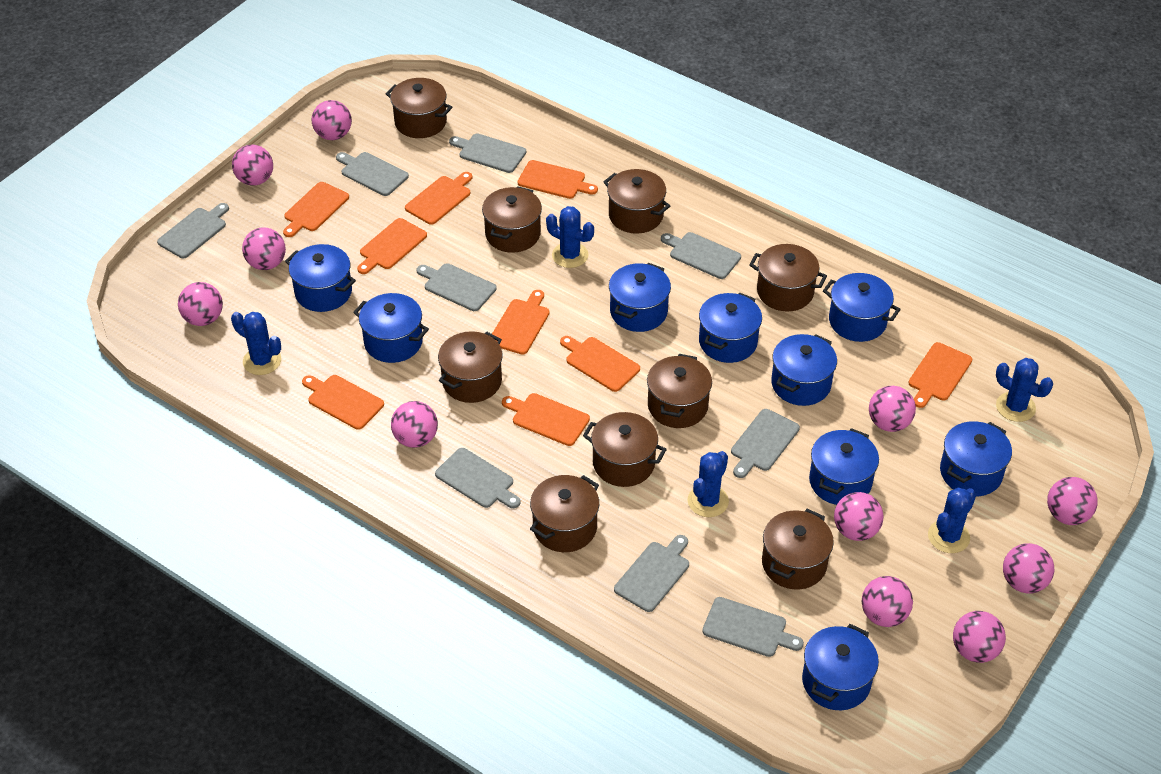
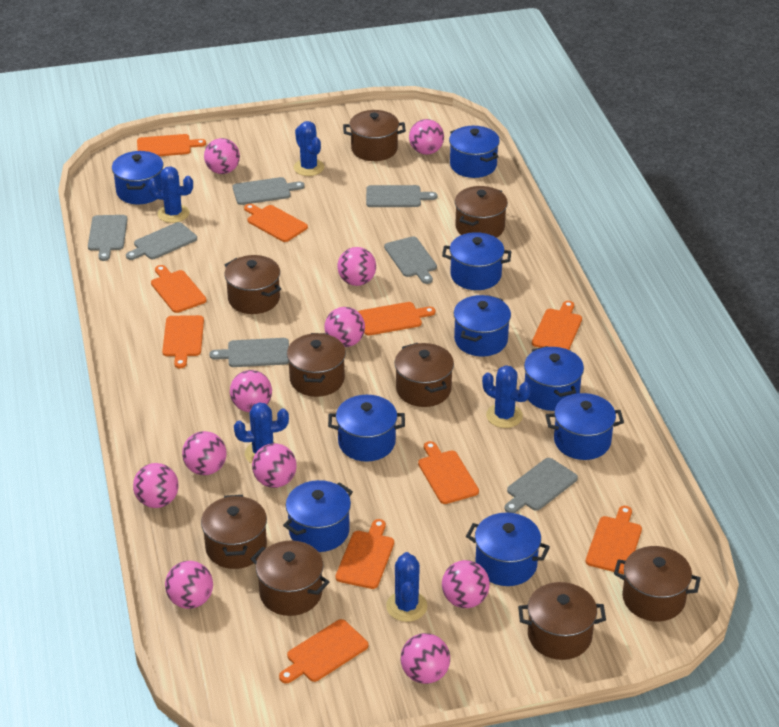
grey cutting board: [157,203,229,258] [336,152,409,196] [417,263,497,311] [435,448,520,508] [449,133,527,173] [614,535,689,612] [661,232,741,279] [702,597,804,657] [731,409,800,478] = 9 -> [88,215,128,261] [126,222,197,260] [209,338,289,367] [233,177,305,205] [366,185,438,207] [384,236,437,284] [505,458,578,513] = 7
orange cutting board: [283,182,349,237] [302,375,384,430] [357,218,427,274] [405,172,473,225] [492,290,550,355] [502,393,590,446] [517,160,598,199] [560,336,640,392] [908,342,972,408] = 9 -> [137,134,206,156] [151,265,207,313] [162,315,204,369] [244,204,308,242] [279,619,368,683] [335,519,394,589] [358,302,436,336] [418,441,479,504] [532,301,582,350] [586,506,642,574] = 10

